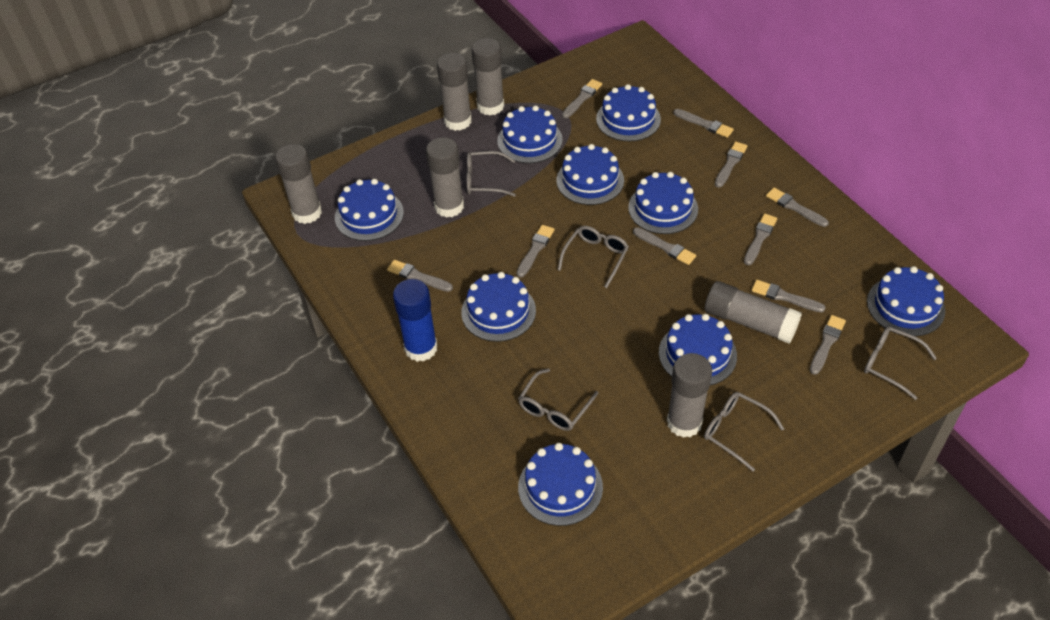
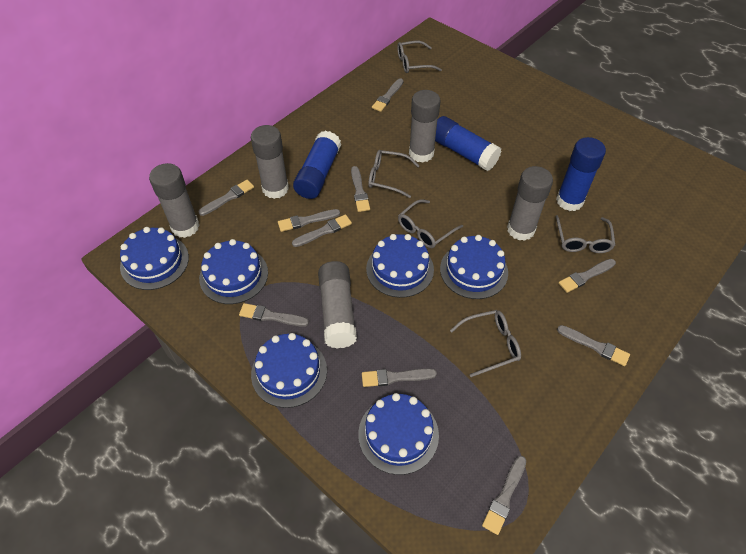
blue cake: [335,179,404,241] [461,272,536,342] [497,106,563,163] [518,443,603,526] [557,144,624,205] [596,84,661,141] [628,172,698,234] [659,314,737,385] [867,266,945,336] = 9 -> [120,227,189,290] [199,239,268,304] [251,333,327,408] [358,393,439,475] [366,234,434,298] [440,235,508,299] = 6
blue glue stick: [393,279,437,362] = 1 -> [293,131,341,199] [435,116,501,171] [556,137,606,211] = 3
grey glue stick: [275,144,322,224] [426,137,464,218] [437,53,472,131] [471,38,504,116] [667,353,712,438] [705,281,802,343] = 6 -> [149,163,200,238] [251,125,289,199] [318,261,357,349] [409,90,441,163] [507,166,553,241] = 5

